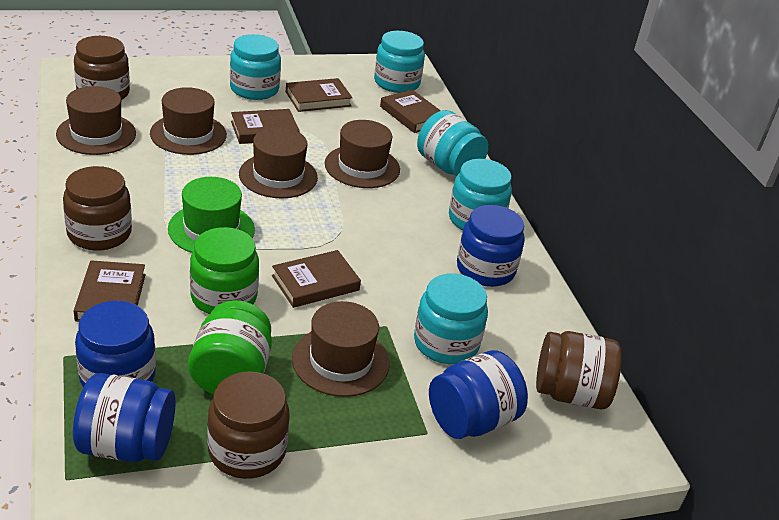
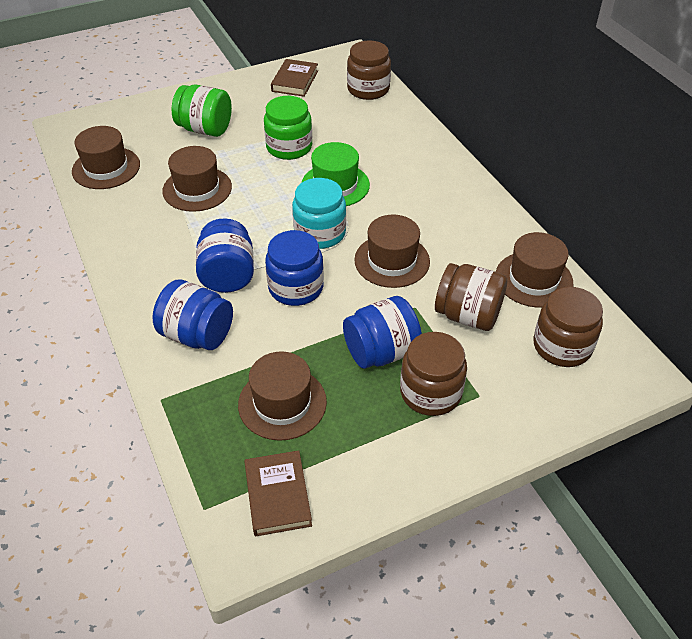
brown book: [74,260,146,322] [231,109,300,144] [272,250,361,308] [286,78,352,112] [380,90,441,133] = 5 -> [244,450,312,537] [271,59,318,97] = 2
turquoise jar: [230,34,281,100] [374,31,425,93] [414,274,488,364] [417,110,488,176] [449,159,512,230] = 5 -> [292,178,346,249] = 1

